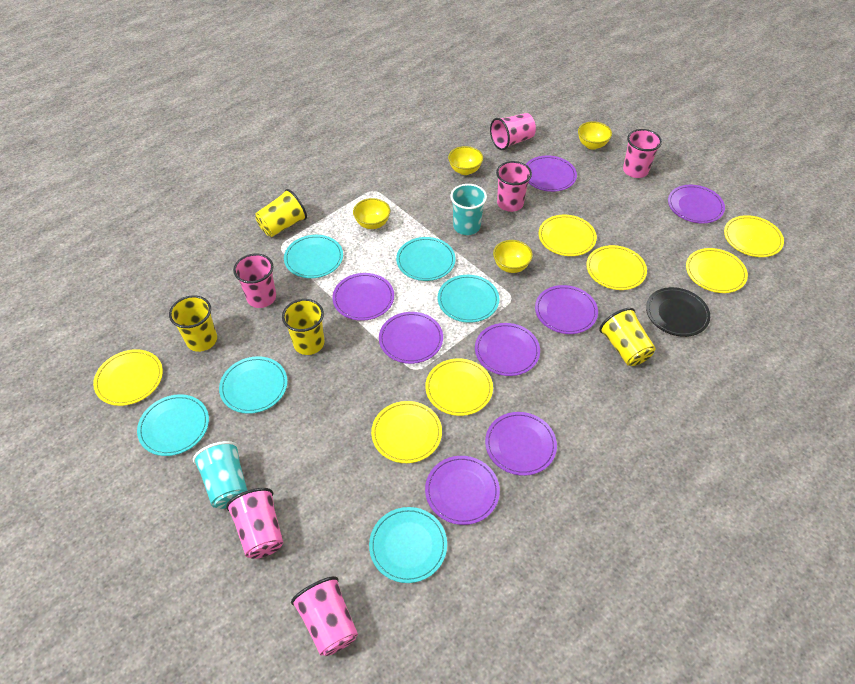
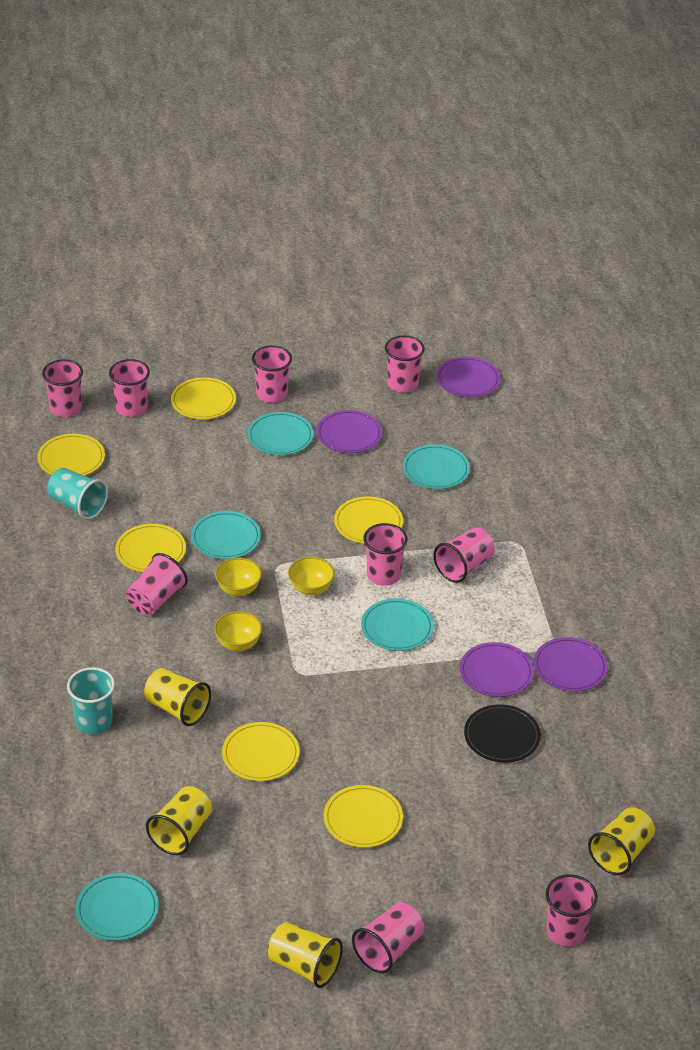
pink cup: [226,488,283,559] [233,254,276,308] [291,576,358,656] [490,113,536,150] [496,161,532,212] [623,129,662,178] = 6 -> [42,359,83,417] [109,359,150,417] [126,553,188,615] [252,345,292,403] [352,902,424,973] [363,523,408,586] [385,335,425,392] [433,527,495,583] [545,874,598,947] = 9
purple plate: [332,273,394,321] [379,312,443,364] [425,456,500,525] [475,323,540,376] [485,412,557,476] [526,155,577,192] [535,285,598,334] [668,185,725,223] = 8 -> [316,410,383,453] [436,357,500,397] [460,642,534,697] [534,637,608,692] = 4
turquoise plate: [137,394,209,456] [219,356,288,414] [284,235,343,278] [369,507,447,583] [396,237,456,281] [437,275,499,323] = 6 -> [75,873,159,941] [191,511,261,559] [247,412,314,455] [361,598,434,651] [403,444,470,489] = 5
yellow bowl: [353,198,390,229] [448,146,483,175] [493,240,533,273] [578,121,612,150] = 4 -> [214,611,262,651] [215,558,262,596] [288,557,335,595] = 3
yellow plate: [93,349,163,406] [371,401,442,463] [425,358,493,416] [539,215,597,256] [586,245,647,290] [686,248,748,293] [724,215,784,257] = 7 -> [37,434,105,476] [115,524,186,572] [171,377,236,419] [222,722,300,781] [324,785,403,848] [334,496,403,544] = 6

